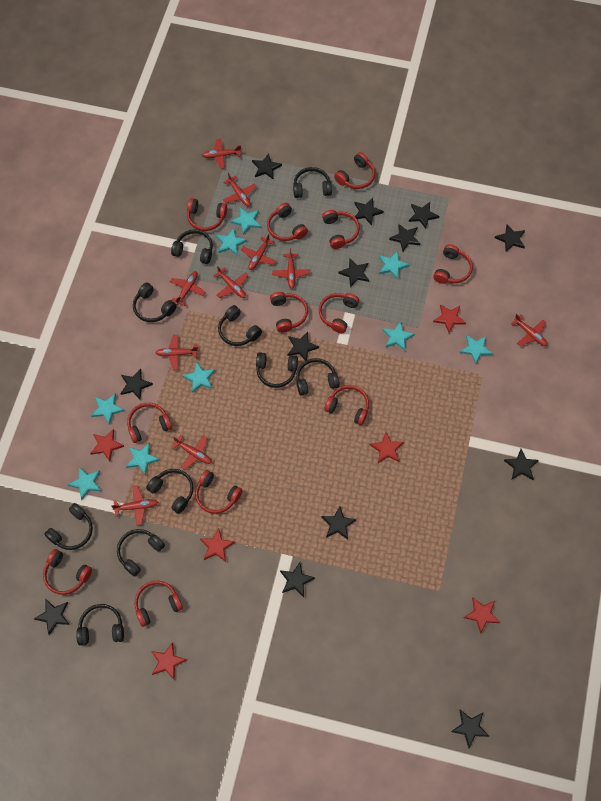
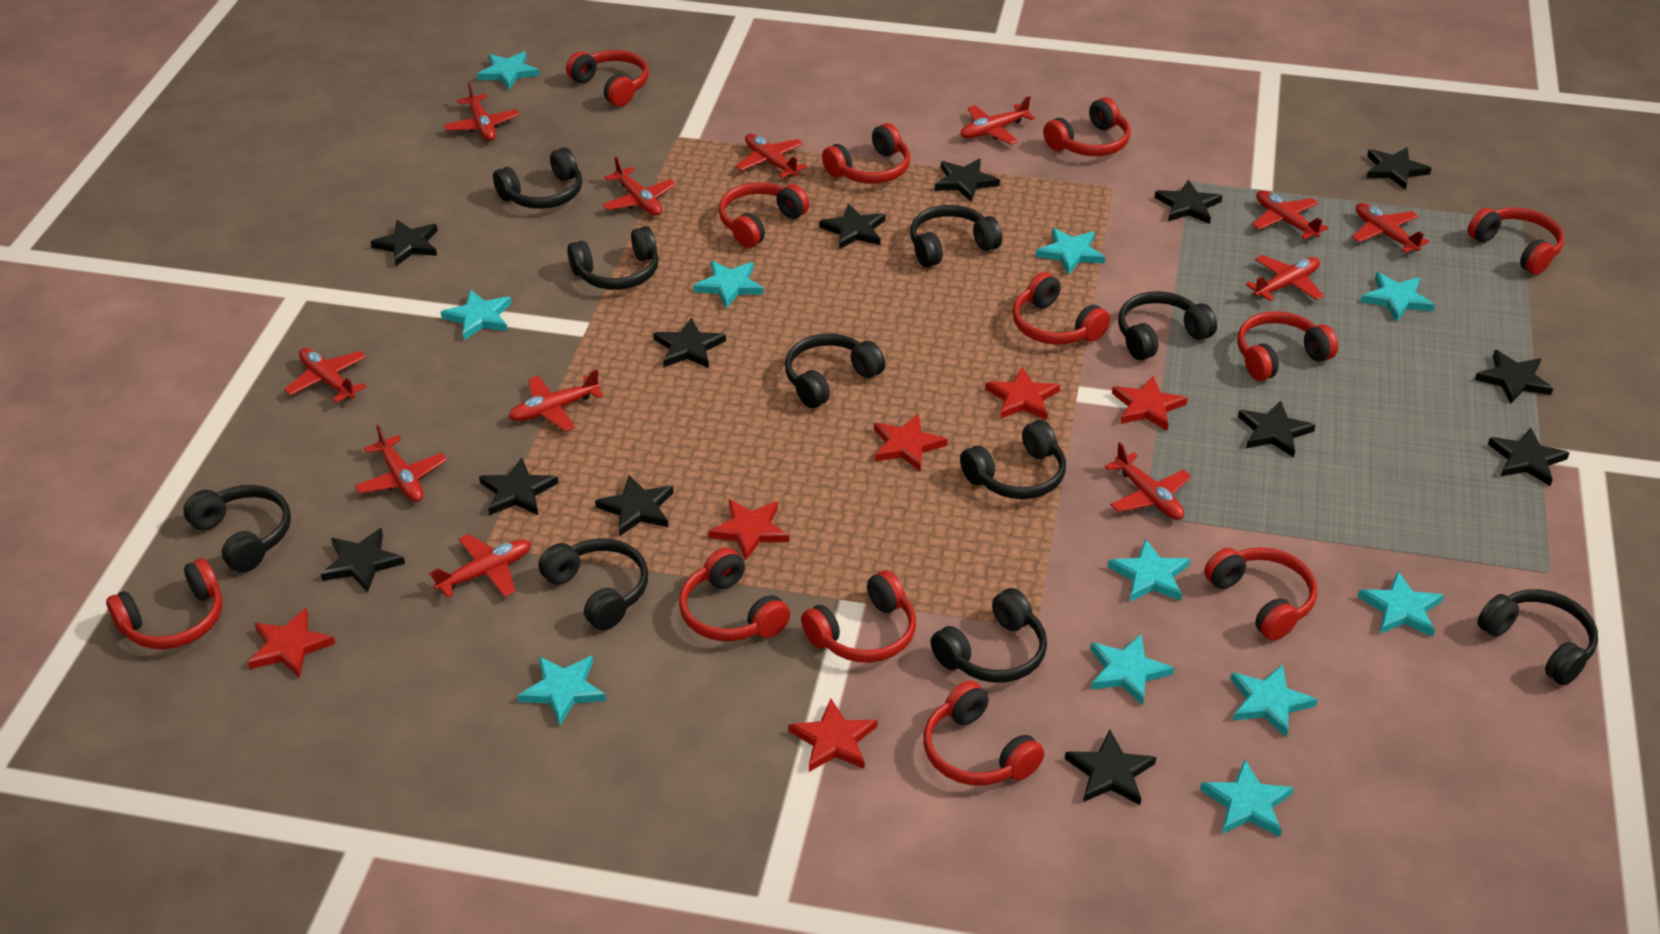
red plane: [111,486,158,526] [155,335,199,370] [170,271,206,306] [171,435,212,470] [202,139,242,169] [213,266,248,298] [223,173,257,207] [241,234,276,270] [272,248,310,289] [511,314,547,347] = 10 -> [284,348,367,403] [355,425,447,502] [429,534,531,598] [444,82,520,141] [509,369,603,431] [602,157,676,216] [735,134,807,178] [960,96,1035,144] [1105,442,1191,520] [1245,255,1324,301] [1252,190,1328,239] [1352,203,1429,253] = 12
turquoise star: [67,467,102,500] [91,393,125,425] [126,442,160,476] [182,362,215,393] [216,228,247,256] [230,207,261,235] [379,251,410,280] [382,321,415,351] [460,335,493,364] = 9 -> [441,289,512,340] [477,51,539,90] [517,656,606,726] [693,261,764,309] [1036,228,1105,275] [1090,634,1174,705] [1108,539,1190,601] [1200,760,1294,837] [1230,664,1318,738] [1358,571,1444,637] [1361,272,1435,322] = 11

